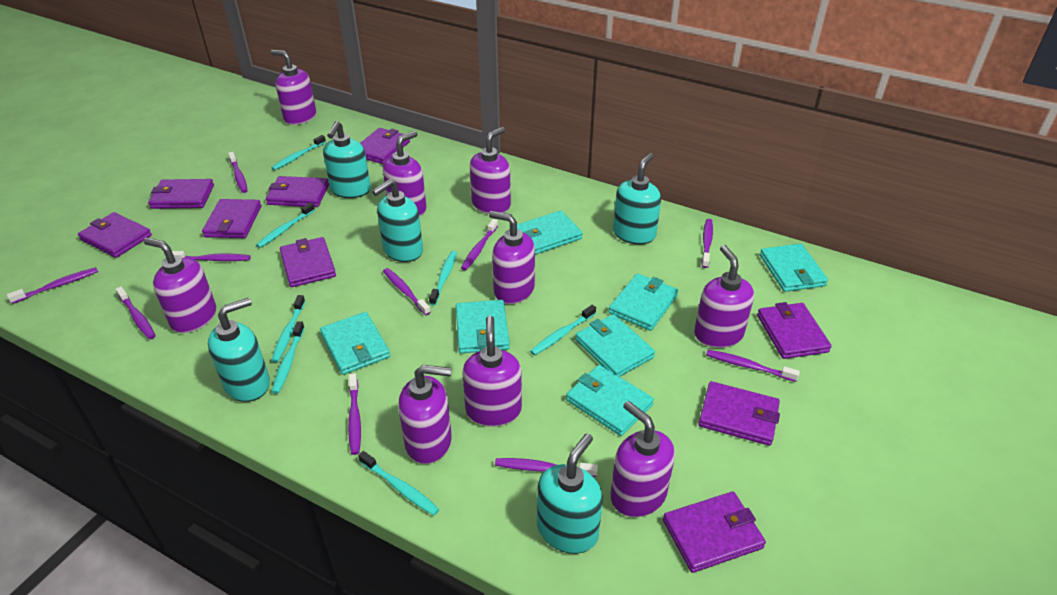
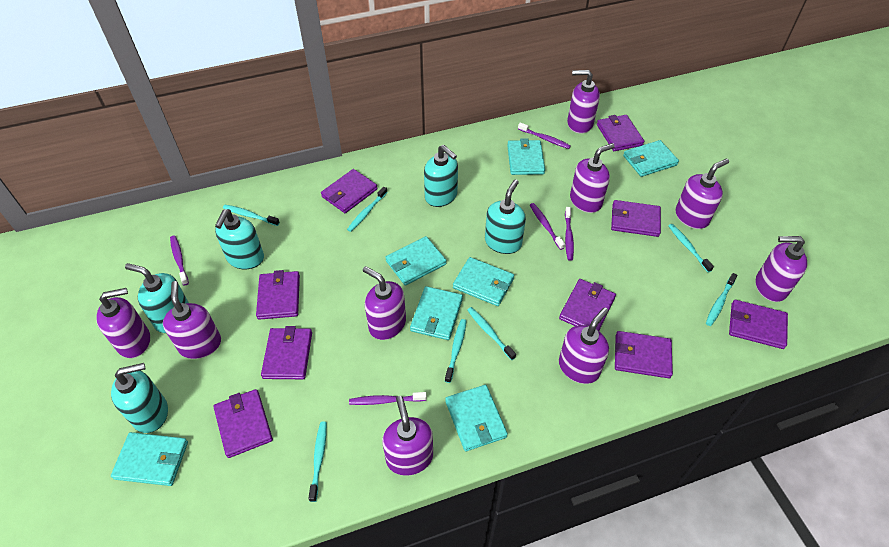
purple toothbrush: [7,267,98,304] [116,287,156,339] [172,251,251,261] [228,152,248,193] [348,373,361,455] [383,268,431,315] [461,219,498,270] [495,458,598,477] [702,219,713,268] [706,350,800,382] = 10 -> [170,236,189,286] [349,392,427,405] [518,122,571,149] [530,203,565,250] [565,207,574,261] = 5

